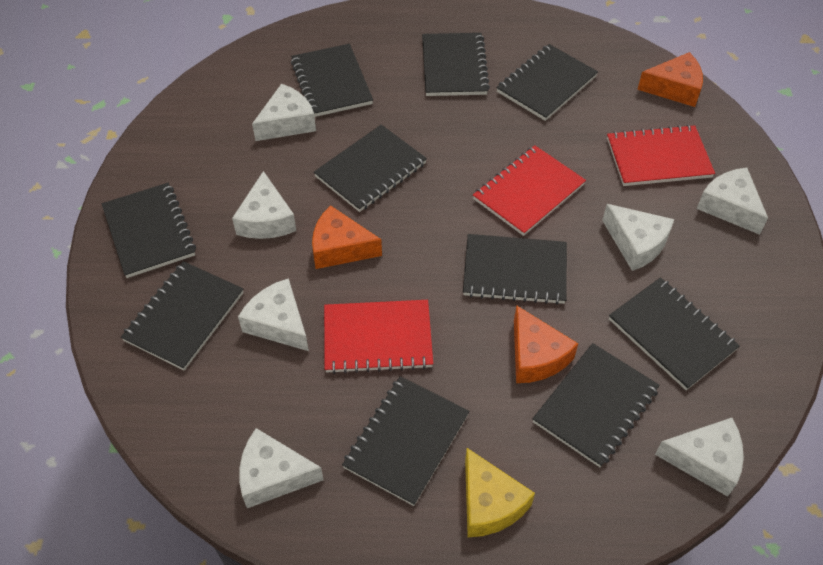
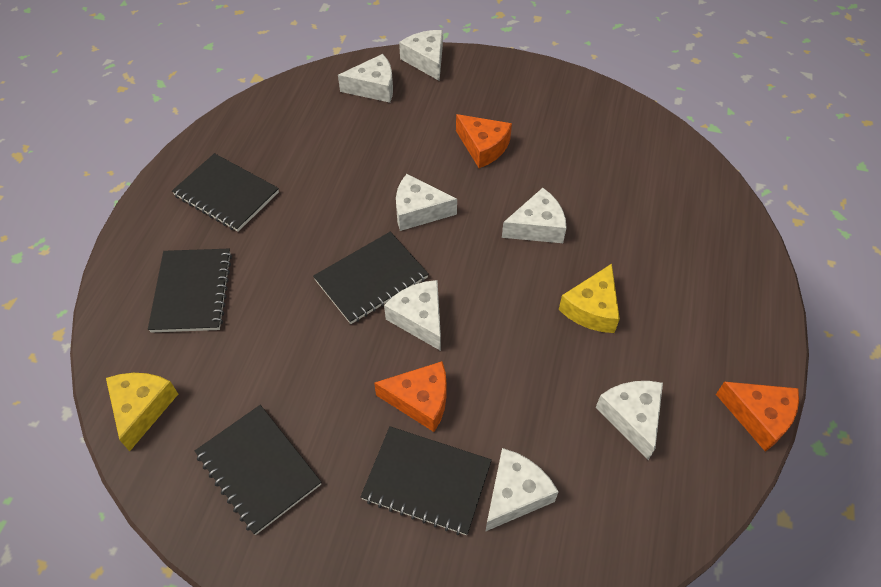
black notebook: [102,183,196,278] [121,261,243,371] [291,44,373,117] [314,125,427,212] [342,376,469,506] [422,33,490,96] [463,234,567,305] [496,44,598,121] [533,343,660,467] [609,277,740,390] = 10 -> [148,249,232,333] [172,153,279,232] [195,405,321,535] [313,232,429,324] [360,426,492,535] = 5
red notebook: [324,300,433,374] [473,145,586,236] [607,124,715,186] = 3 -> none = 0
yellow cheese: [465,448,535,537] = 1 -> [106,373,178,451] [559,264,620,333] = 2

